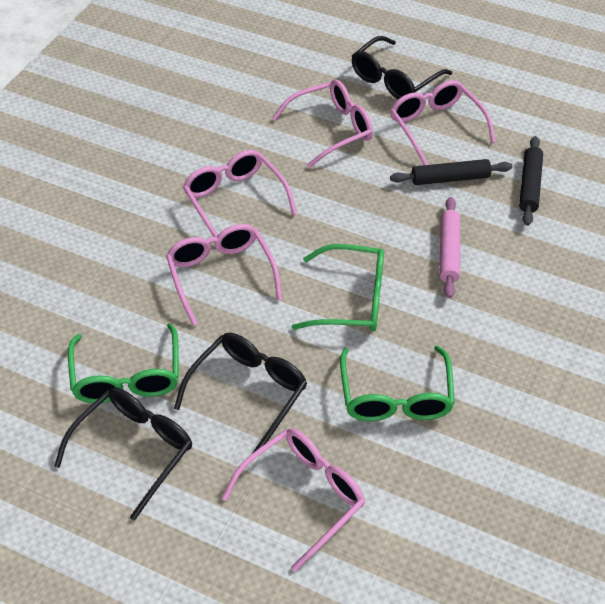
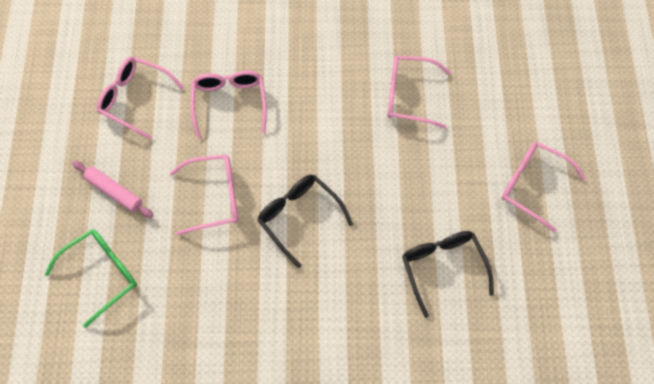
black glasses: [54,387,192,521] [174,333,307,453] [352,36,452,99] = 3 -> [257,175,353,268] [402,231,494,318] = 2
black rolling pin: [390,159,512,185] [519,136,543,226] = 2 -> none = 0
green glasses: [68,323,179,403] [292,244,384,331] [340,346,455,421] = 3 -> [45,229,137,328] = 1

